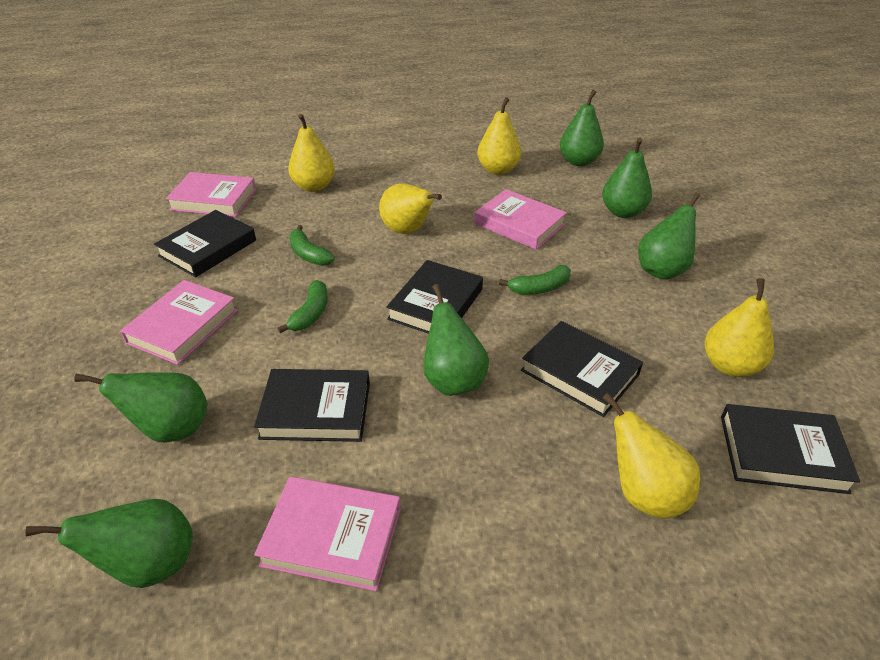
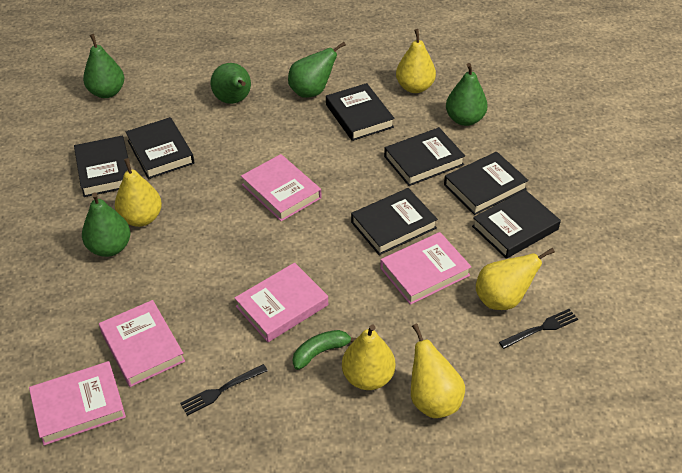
black book: [154,210,256,277] [254,369,370,442] [386,260,483,334] [521,321,643,417] [721,404,860,494] = 5 -> [74,136,128,197] [126,117,194,179] [326,83,395,141] [351,188,438,255] [384,127,465,186] [444,152,529,215] [472,190,561,259] = 7
black fork: none = 0 -> [180,364,268,416] [499,309,578,349] = 2
green banana: [277,280,328,333] [289,225,335,266] [499,265,571,295] = 3 -> [293,330,356,370] = 1
green pear: [26,499,193,588] [74,373,207,442] [423,284,489,396] [560,90,604,166] [602,137,652,218] [638,193,700,280] = 6 -> [82,192,131,257] [83,34,124,98] [211,63,251,104] [288,42,346,98] [446,63,488,126] = 5
pink book: [120,280,238,365] [166,172,256,217] [254,476,401,591] [474,189,567,250] = 4 -> [29,361,126,446] [99,300,185,387] [235,262,328,342] [241,154,321,221] [380,232,472,305] = 5

